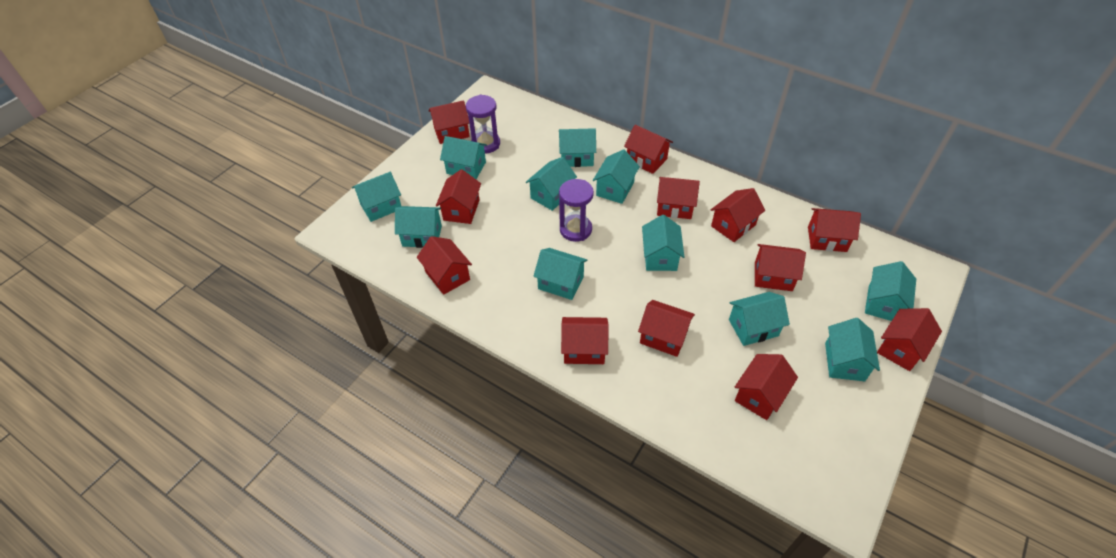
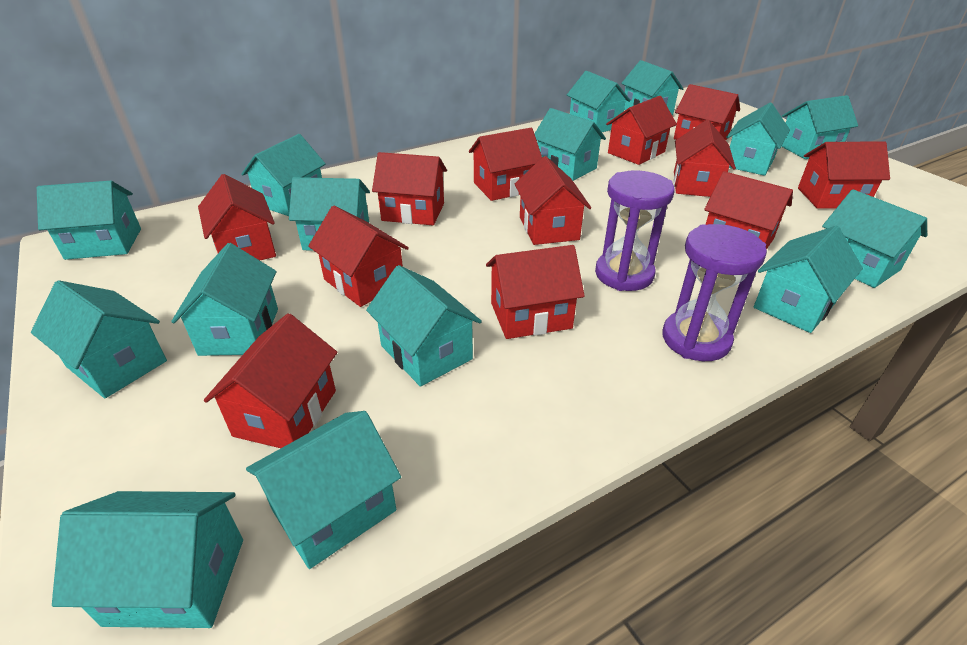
turquoise house: [352,172,401,222] [395,206,442,248] [440,136,487,179] [526,157,577,211] [533,248,588,300] [559,128,596,167] [593,149,640,204] [642,215,684,271] [729,292,790,346] [825,318,880,381] [865,261,916,321] = 11 -> [31,280,167,398] [37,181,141,260] [52,491,243,628] [171,243,278,356] [241,134,326,216] [246,411,401,569] [289,177,370,251] [366,265,482,387] [535,108,606,181] [567,71,631,132] [621,60,684,115] [726,103,790,176] [754,226,863,333] [781,95,858,159] [822,189,927,288] = 15

